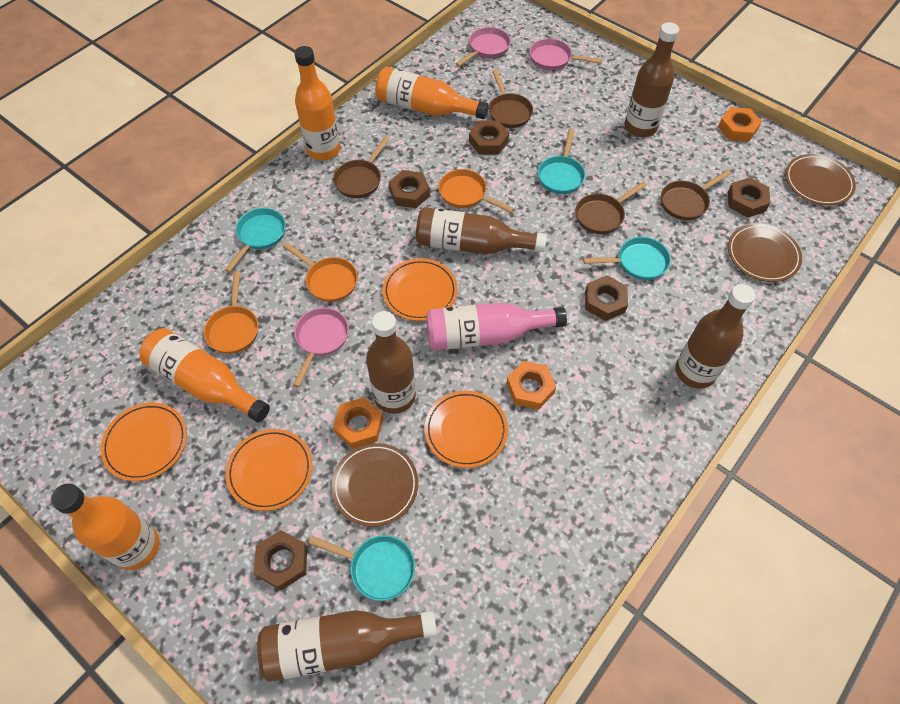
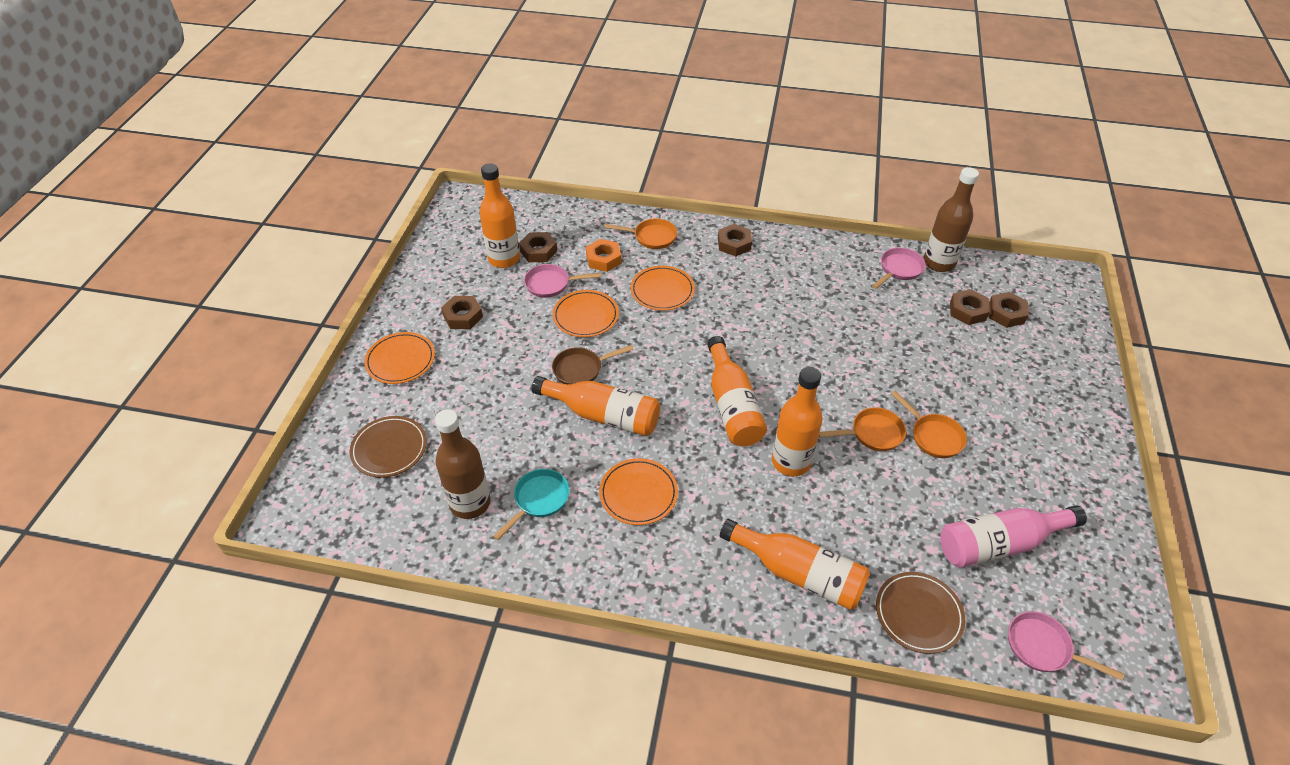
brown bottle: [257,610,437,682] [366,311,416,414] [416,207,547,254] [624,22,679,137] [675,284,756,389] = 5 -> [435,409,490,519] [923,167,979,272] = 2
brown pan: [333,137,390,198] [489,70,533,128] [576,181,647,234] [661,170,731,220] = 4 -> [552,345,634,384] = 1
brown plate: [331,443,418,527] [728,223,802,282] [785,154,856,206] = 3 -> [350,416,427,478] [876,572,965,654] = 2
orange bottle: [51,484,160,570] [140,328,270,422] [294,46,340,161] [375,67,489,119] = 4 -> [479,164,520,268] [532,376,660,436] [707,336,767,446] [720,519,870,610] [772,367,822,476] = 5
orange nut: [333,397,383,449] [506,361,556,410] [718,107,762,142] = 3 -> [586,239,621,272] = 1
turquoise pan: [225,208,286,272] [308,535,415,601] [538,129,585,194] [583,237,671,280] = 4 -> [493,469,569,540] = 1

